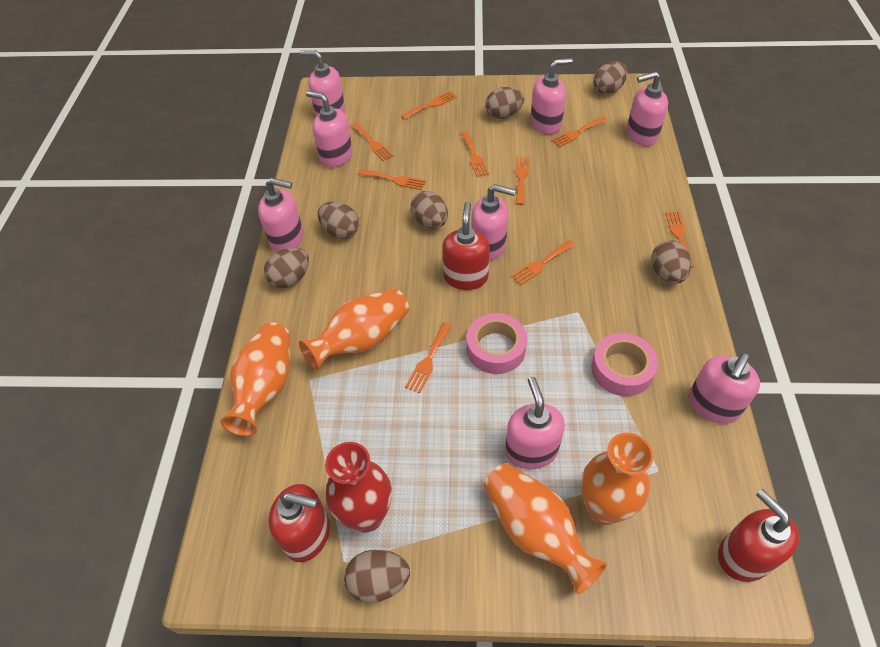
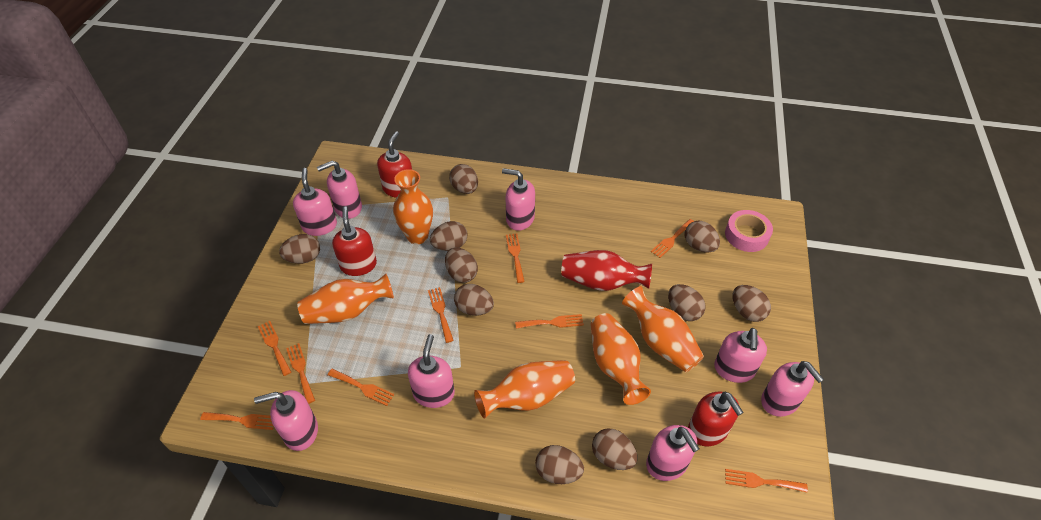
brown egg: [264,248,309,289] [317,202,359,239] [344,550,410,603] [411,191,448,228] [485,87,524,119] [593,62,627,95] [651,240,691,284] = 7 -> [279,234,320,264] [430,221,467,251] [445,248,478,283] [449,164,478,194] [454,284,494,316] [535,445,584,484] [592,428,638,470] [668,284,706,321] [685,221,720,253] [732,285,771,322] = 10
orange vase: [220,322,290,436] [299,288,409,370] [483,463,607,594] [581,432,654,525] = 4 -> [297,274,394,324] [393,169,433,244] [474,360,575,419] [590,313,651,405] [622,286,704,372] = 5
pink tape: [467,313,527,374] [591,333,658,396] = 2 -> [725,210,773,252] = 1

